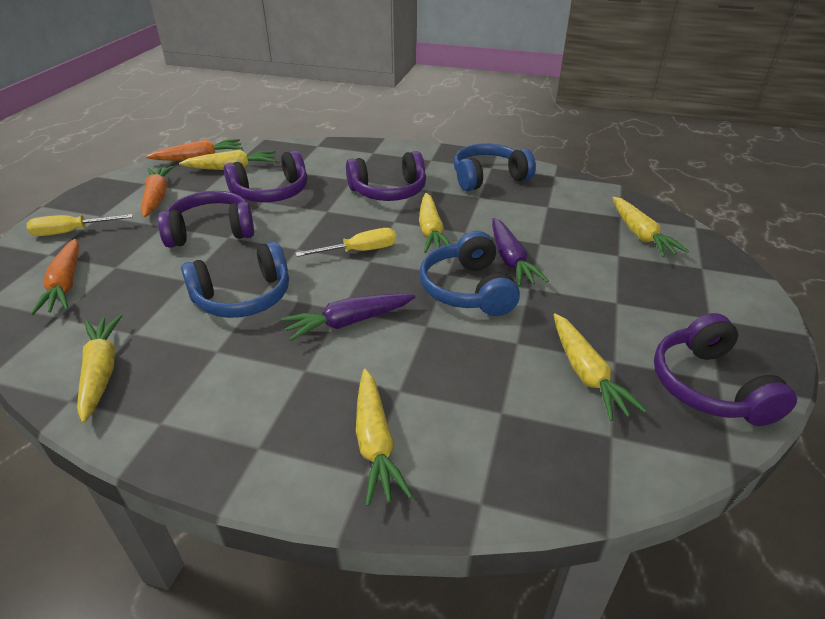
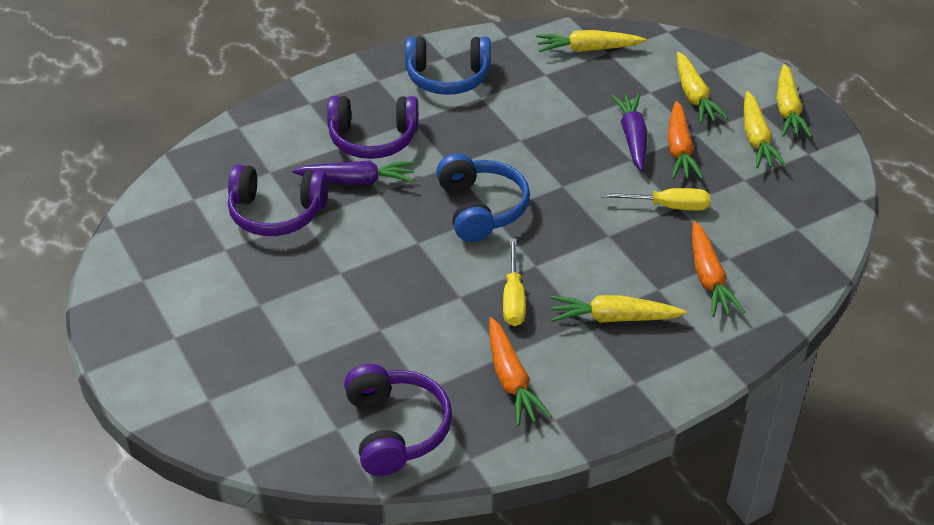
blue headphones: [181,241,289,318] [420,231,520,316] [454,143,536,191] = 3 -> [405,36,491,95] [436,153,530,242] = 2
purple headphones: [158,191,254,248] [224,150,307,202] [346,151,426,201] [654,313,797,426] = 4 -> [228,164,328,236] [327,96,419,159] [344,364,452,476] = 3
yellow carrot: [77,314,122,423] [179,150,276,170] [356,369,413,507] [419,193,450,253] [553,313,647,421] [612,197,689,257] = 6 -> [536,30,646,52] [550,295,687,323] [677,52,728,123] [744,91,786,168] [776,64,812,138] = 5

